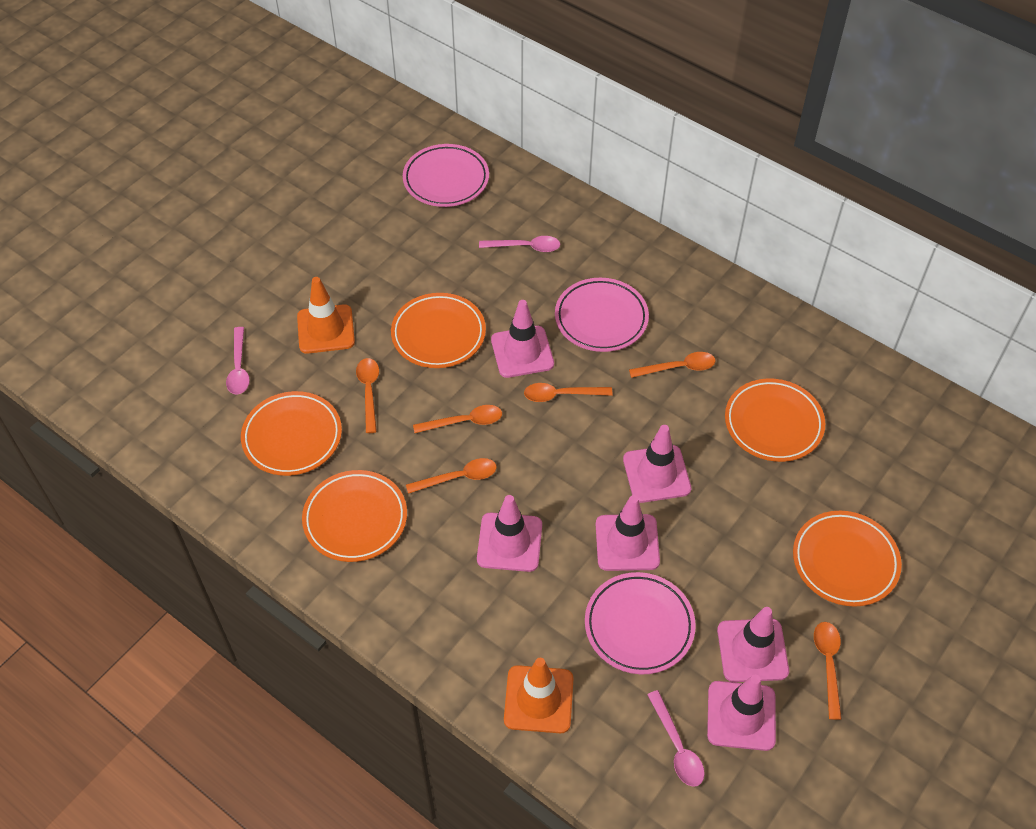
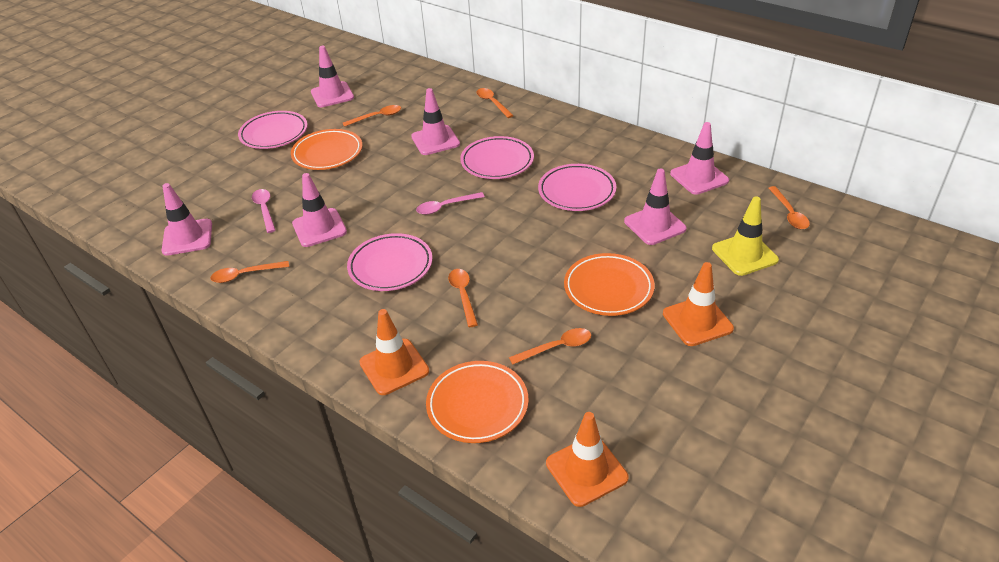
orange plate: [241,391,342,476] [302,470,407,562] [391,293,486,368] [725,378,825,462] [793,511,902,607] = 5 -> [291,129,362,170] [426,361,529,443] [564,253,655,316] = 3
orange traffic cone: [297,277,355,354] [504,658,574,733] = 2 -> [359,309,429,395] [546,412,628,507] [663,262,734,346] = 3
pink plate: [403,144,489,207] [555,278,649,352] [585,572,696,674] = 3 -> [238,111,307,149] [347,233,432,291] [460,136,534,179] [538,164,616,211] = 4
pink spoon: [226,327,250,395] [479,236,560,252] [647,690,705,787] = 3 -> [252,189,276,233] [416,192,485,215] = 2
yellow traffic cone: none = 0 -> [712,196,779,276] = 1

